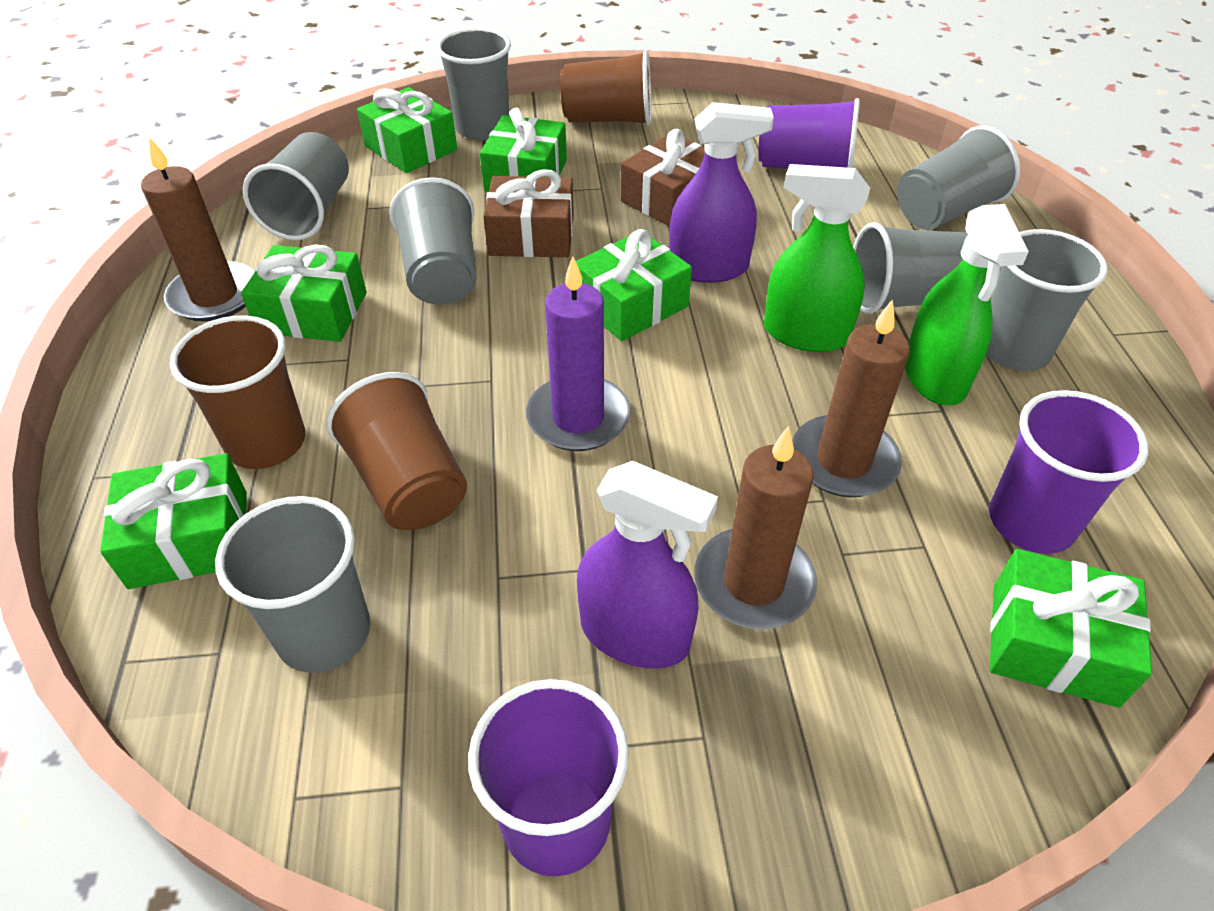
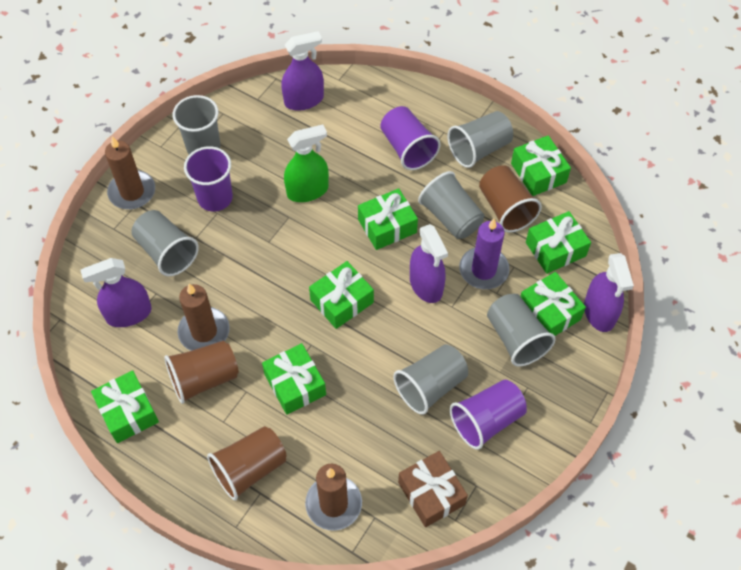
brown gift: [484,169,574,257] [621,129,705,227] = 2 -> [398,451,468,527] = 1
green gift: [100,453,247,589] [241,244,367,342] [357,87,457,173] [480,108,567,192] [576,229,692,341] [990,549,1152,708] = 6 -> [91,370,159,443] [262,343,326,415] [309,261,374,329] [358,188,418,250] [511,135,571,196] [520,272,586,336] [526,211,591,274] = 7
green spray bottle: [764,164,870,352] [905,204,1029,405] = 2 -> [284,124,329,202] = 1
grey cup: [215,496,370,673] [243,132,349,241] [389,177,477,305] [436,28,511,141] [853,222,968,314] [897,126,1020,230] [986,229,1108,371] = 7 -> [131,210,199,276] [173,95,220,154] [393,344,468,415] [418,171,484,239] [448,111,513,168] [487,294,556,367] = 6
purple spray bottle: [577,461,718,669] [669,102,774,283] = 2 -> [81,258,152,327] [281,31,324,111] [410,224,448,303] [584,253,634,332] = 4

